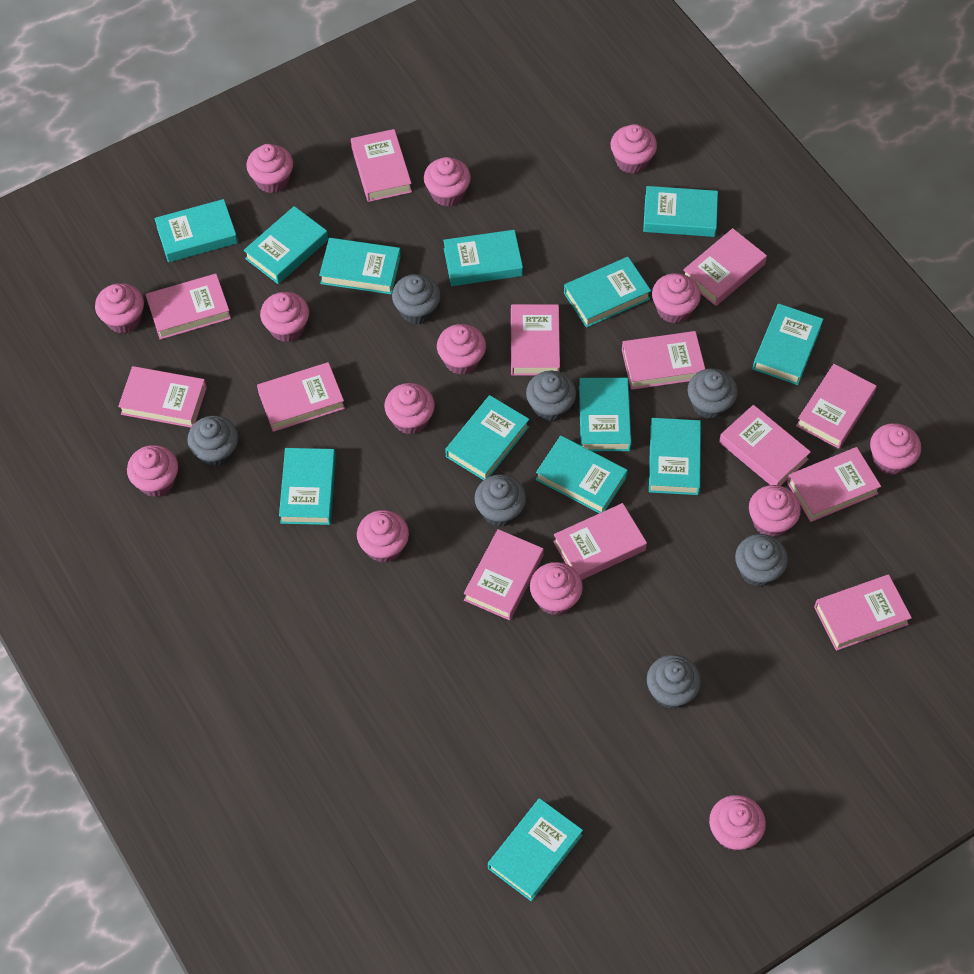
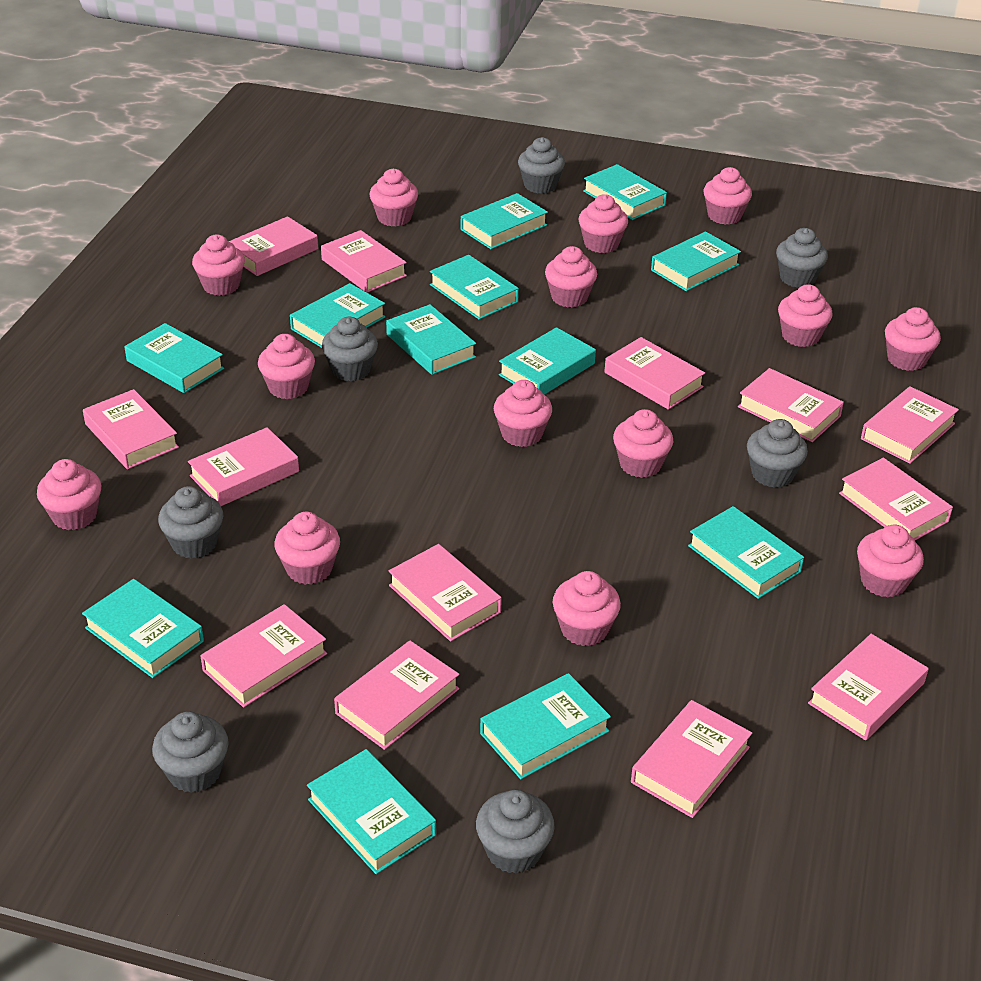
turquoise book: [154,199,238,262] [244,206,328,284] [279,448,336,525] [319,238,401,294] [443,230,523,286] [445,395,530,480] [488,798,583,901] [536,436,628,513] [564,257,651,328] [579,378,631,451] [643,186,718,237] [649,418,701,495] [752,304,823,385] = 13 -> [82,579,204,678] [124,323,224,393] [290,283,386,348] [307,749,436,874] [386,304,476,375] [430,255,519,320] [461,193,548,249] [480,673,611,779] [499,327,596,395] [583,164,667,220] [651,231,741,291] [688,506,804,599] = 12

